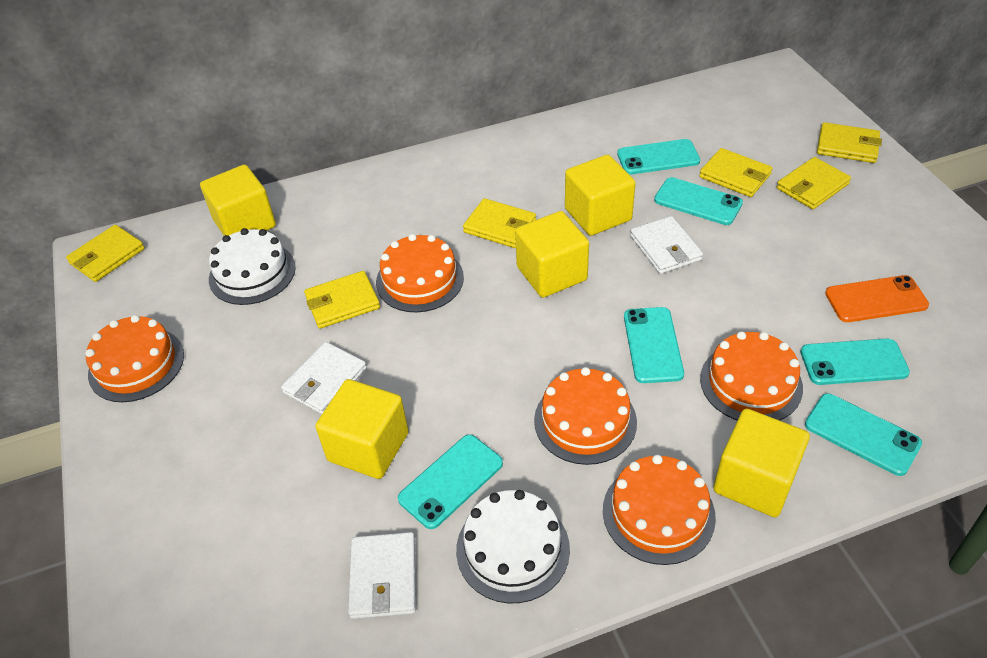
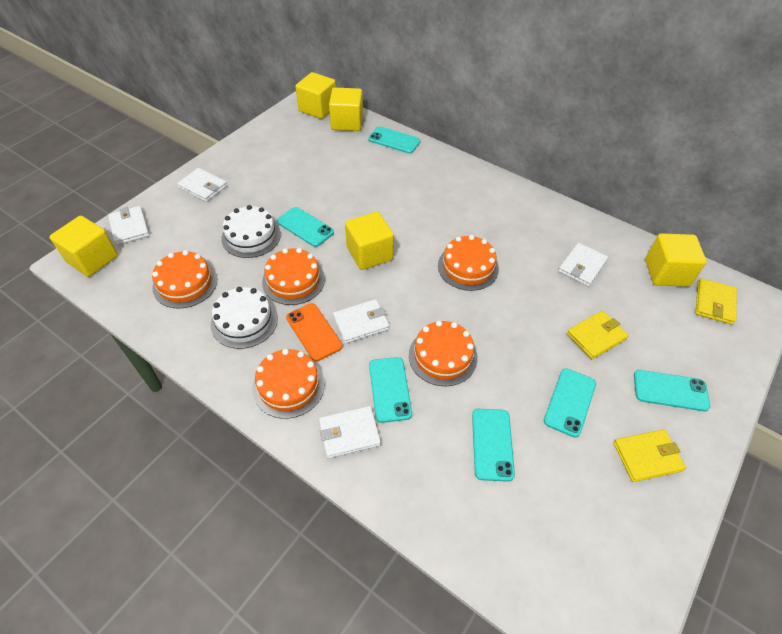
white wallet: [281,342,367,414] [348,532,416,619] [630,216,703,274] = 3 -> [108,206,150,245] [177,168,227,202] [319,406,381,458] [333,299,390,344] [558,243,608,287] = 5
yellow wallet: [66,225,145,282] [304,271,380,329] [463,198,536,248] [699,148,772,197] [777,157,851,209] [817,122,882,163] = 6 -> [567,311,629,359] [613,429,686,482] [696,278,737,325] = 3

